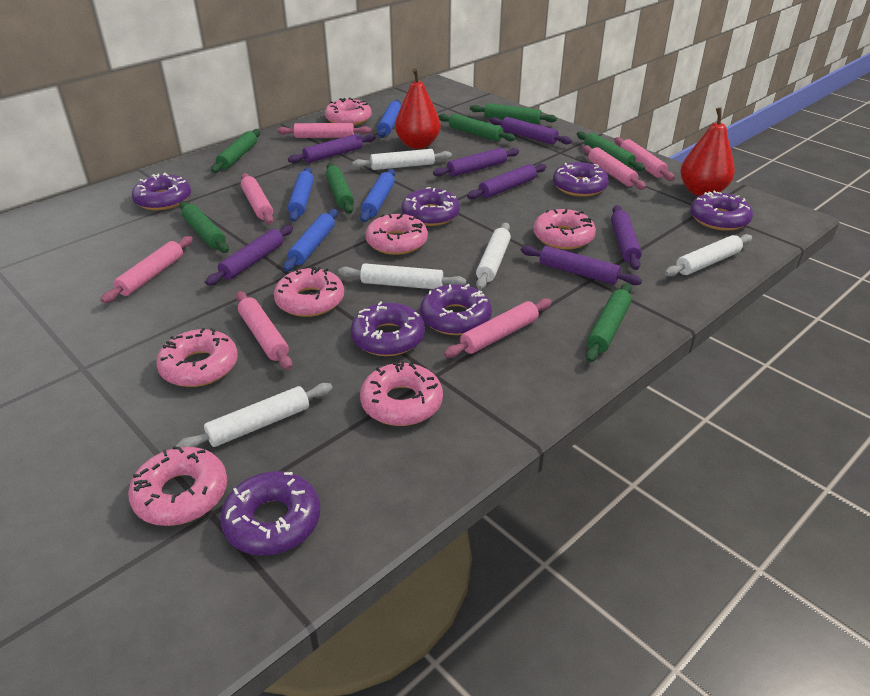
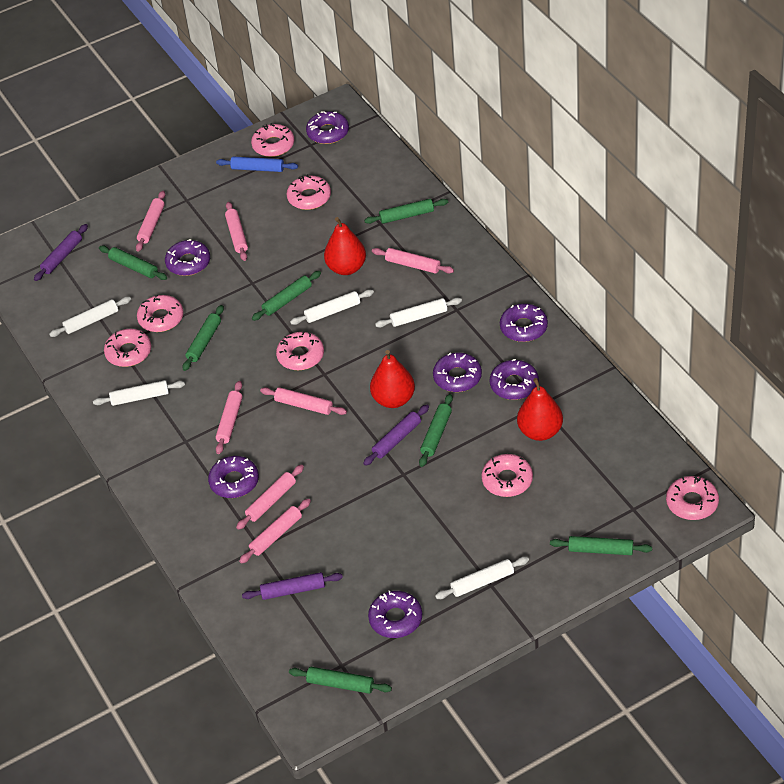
blue rolling pin: [283,209,338,272] [288,167,314,222] [360,169,395,222] [377,100,401,138] = 4 -> [216,156,298,172] = 1
purple rolling pin: [205,225,293,285] [288,134,376,163] [433,148,519,177] [467,164,546,199] [489,117,572,144] [521,246,642,285] [611,205,642,270] = 7 -> [34,224,88,281] [242,572,343,600] [363,405,429,466] = 3
red pear: [395,68,441,149] [680,107,735,196] = 2 -> [324,217,366,275] [370,350,415,408] [517,378,563,441] = 3

